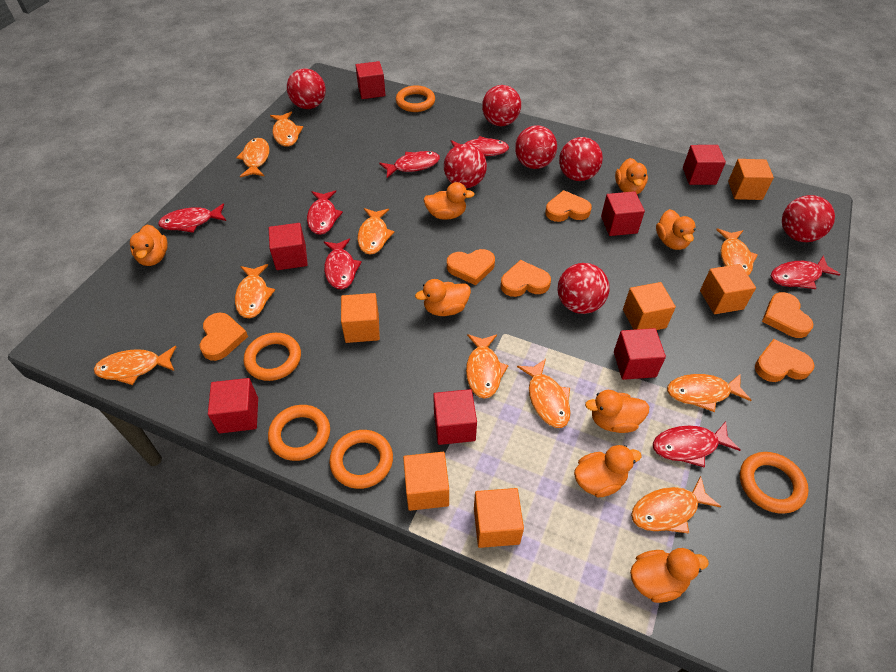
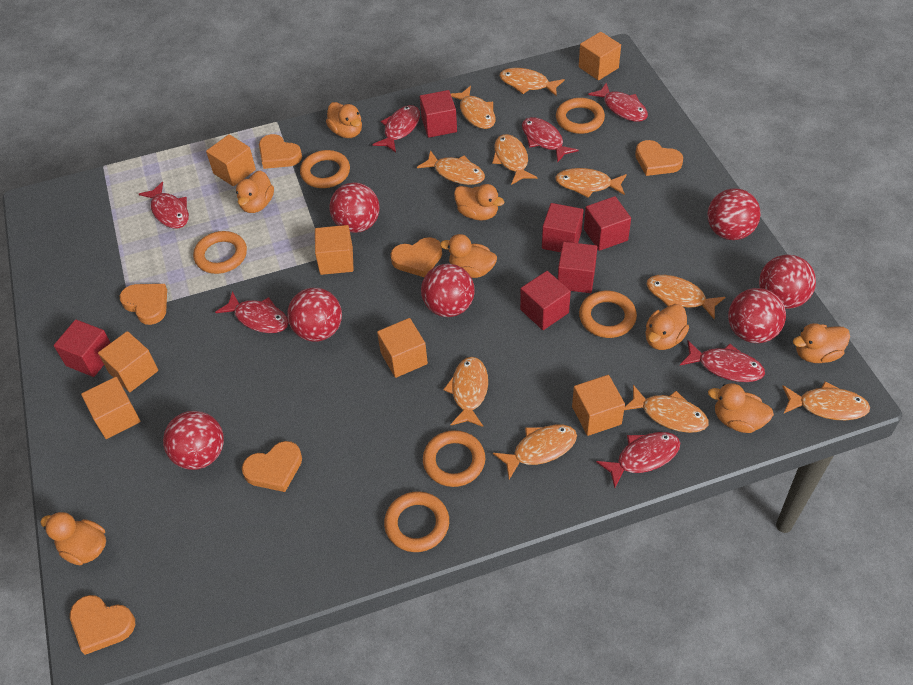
orange cube: [341,293,380,343] [403,452,449,511] [474,488,524,548] [623,282,676,330] [700,264,756,314] [728,159,774,200] = 6 -> [81,377,140,439] [98,331,158,392] [206,134,256,186] [315,225,354,275] [377,318,428,378] [572,375,625,436] [579,32,621,80] = 7
orange ring: [244,333,301,381] [268,405,330,461] [329,430,393,489] [396,85,435,112] [740,452,809,514] = 5 -> [193,231,247,274] [300,150,350,188] [384,491,449,552] [423,430,485,487] [556,98,605,134] [579,291,637,338] = 6
red cube: [208,378,258,433] [269,223,308,270] [355,61,385,99] [433,389,477,445] [601,191,645,236] [614,328,666,380] [683,145,726,185] = 7 -> [54,319,111,377] [420,90,457,138] [520,271,571,330] [542,203,583,252] [558,242,597,293] [584,196,631,251] = 6

